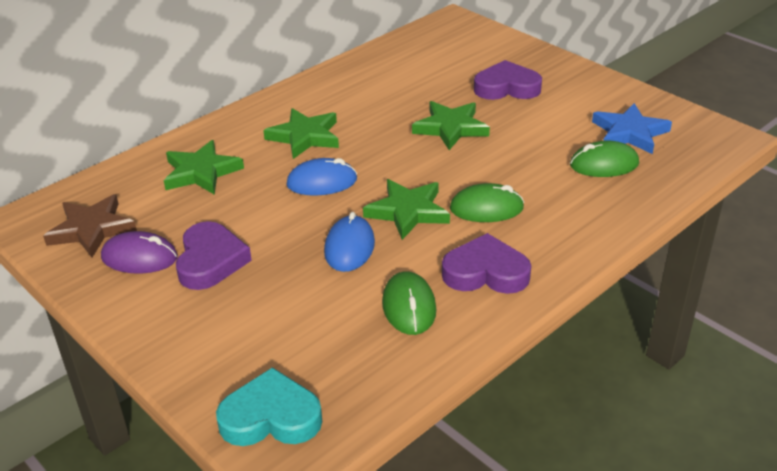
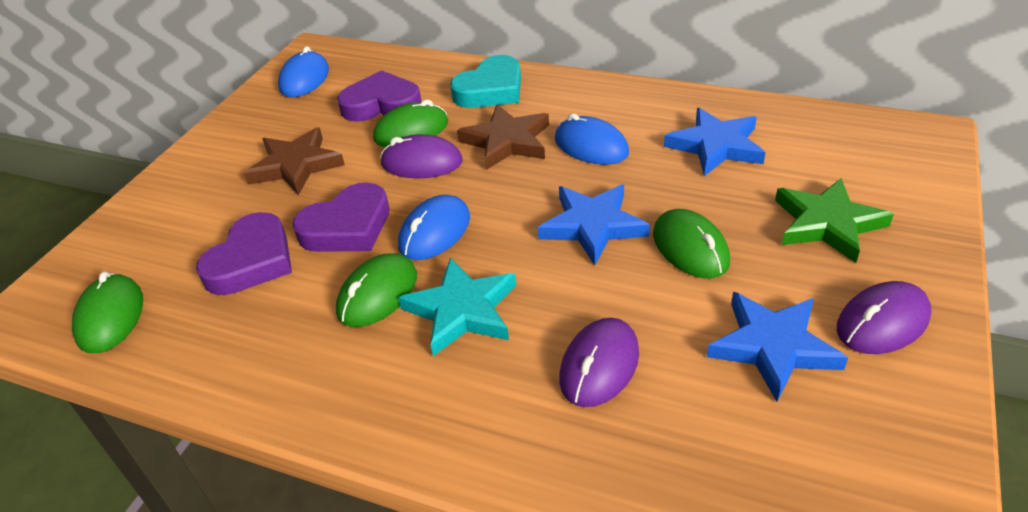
blue mouse: [286,158,357,196] [324,212,375,272] = 2 -> [278,46,329,97] [398,195,470,260] [555,113,629,165] = 3
blue star: [592,103,672,154] = 1 -> [538,185,650,265] [664,108,766,176] [707,292,848,402] = 3
brown star: [43,194,137,258] = 1 -> [244,127,345,195] [457,105,549,170] = 2
green mouse: [382,271,437,335] [450,183,524,222] [570,140,639,177] = 3 -> [72,271,143,353] [336,253,417,327] [373,99,448,147] [653,209,730,278] = 4
green star: [164,140,244,195] [263,108,339,159] [363,179,450,240] [412,101,490,150] = 4 -> [775,178,894,263] = 1
purple mouse: [101,231,178,274] = 1 -> [380,134,463,178] [559,318,639,407] [837,281,931,354] = 3
turquoise star: none = 0 -> [398,257,516,356] = 1

